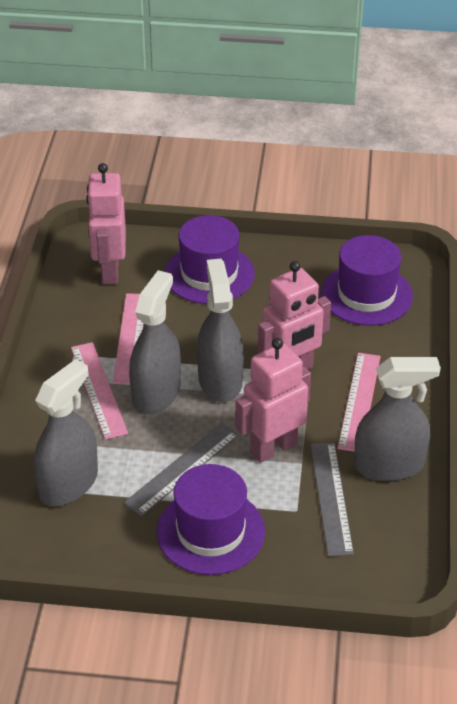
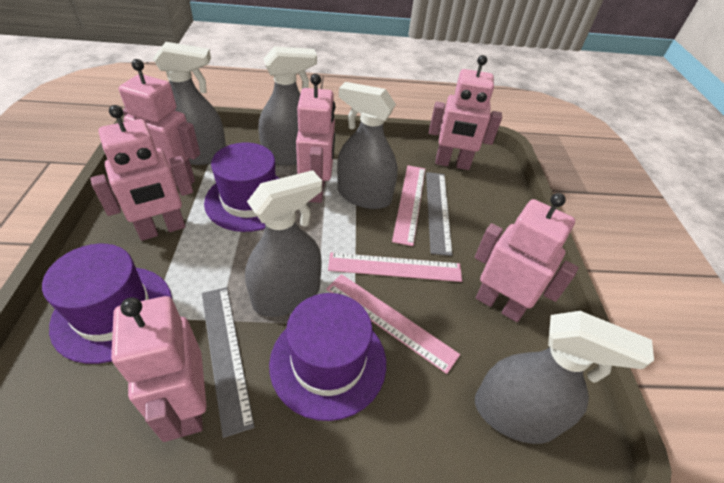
grey spray bottle: [34,359,98,506] [129,270,181,414] [197,259,244,402] [354,357,441,481] = 4 -> [153,42,226,165] [245,170,322,317] [259,46,317,166] [337,82,398,209] [475,311,654,444] = 5
pink robot: [86,163,126,284] [235,338,311,463] [258,261,331,370] = 3 -> [90,105,193,241] [111,296,207,442] [118,59,200,186] [296,74,335,203] [429,55,502,170] [475,193,579,322] = 6

